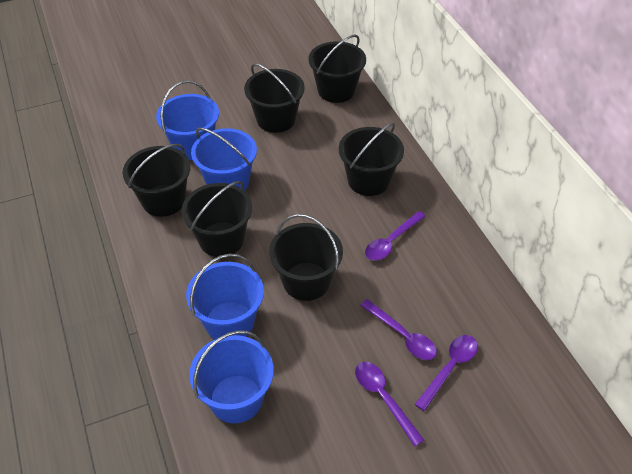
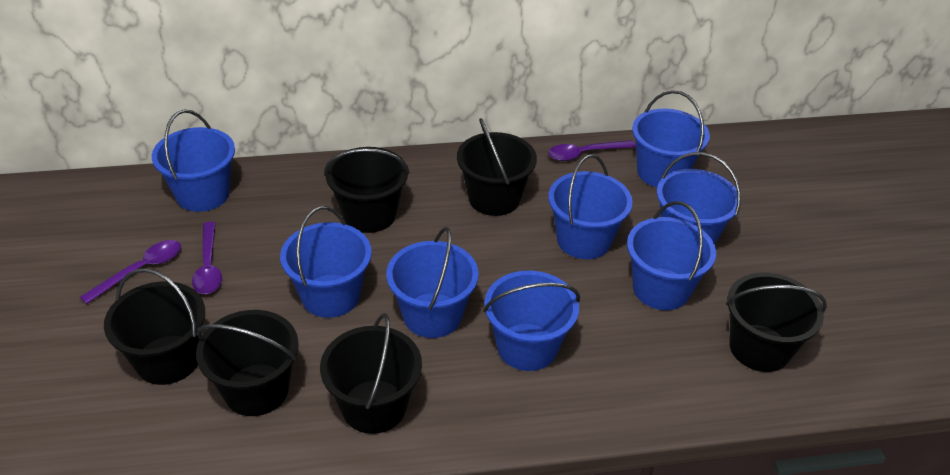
blue bucket: [156,80,219,160] [186,254,264,340] [189,330,274,423] [191,128,257,191] = 4 -> [152,110,235,212] [280,206,372,318] [387,227,479,338] [483,271,580,371] [548,154,633,259] [627,201,716,310] [632,90,710,187] [657,152,741,245] = 8
purple spoon: [355,362,424,446] [360,299,437,360] [365,211,426,261] [415,335,478,411] = 4 -> [80,240,181,304] [192,222,222,294] [548,140,636,161] = 3

